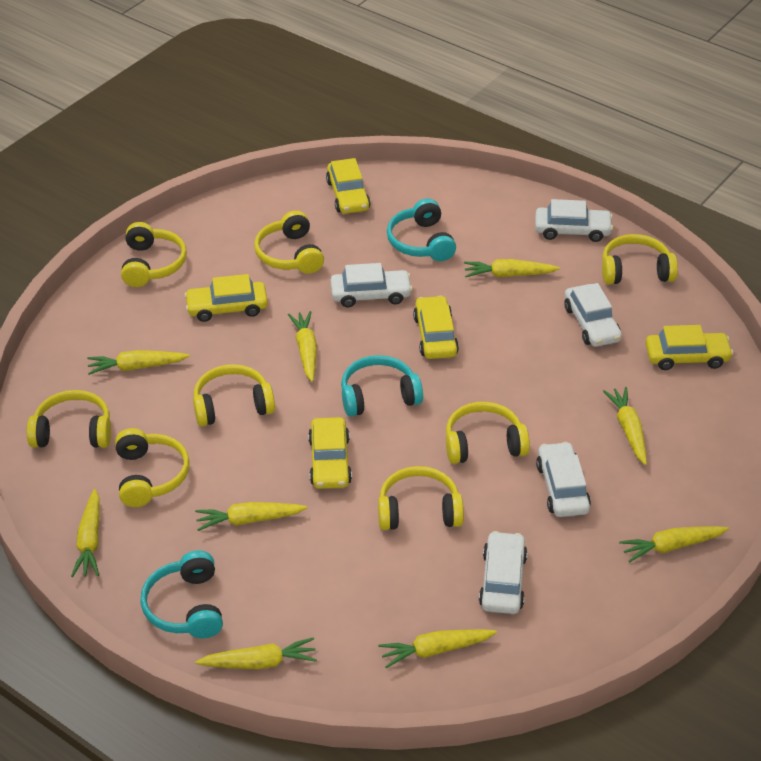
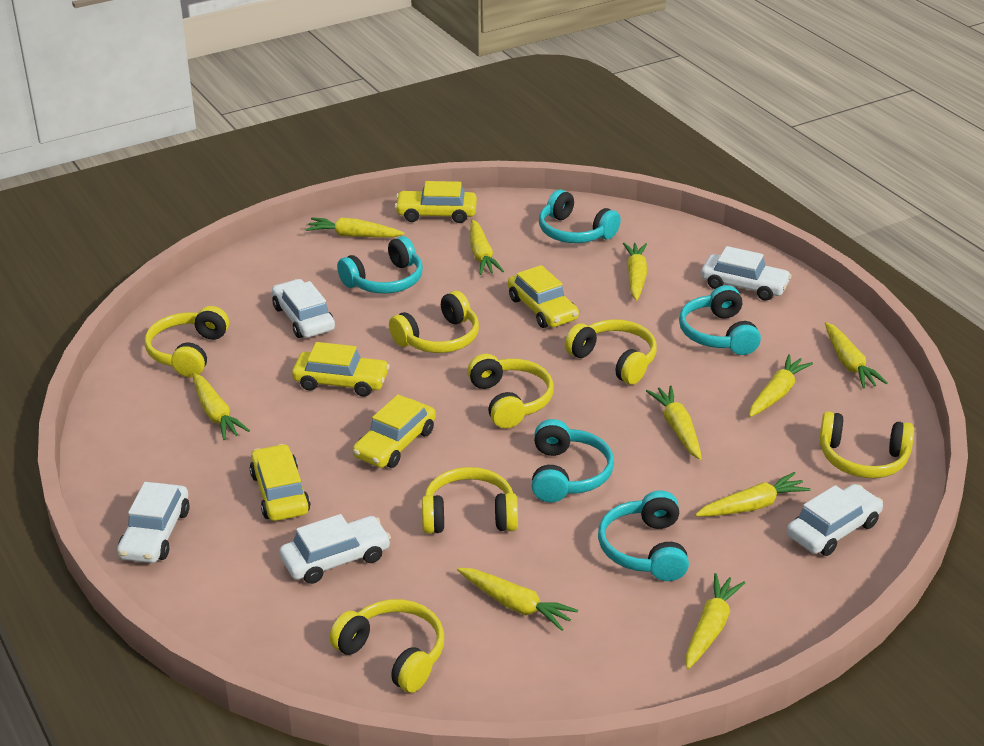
turquoise headphones: [140,550,223,638] [341,355,423,417] [387,198,456,261] = 3 -> [337,236,423,293] [532,419,614,502] [539,189,621,243] [598,490,689,581] [679,285,761,355] = 5
yellow carrot: [71,489,100,577] [87,350,190,375] [195,502,307,531] [195,637,317,669] [288,311,317,382] [378,629,497,668] [464,259,560,277] [603,387,647,465] [619,526,729,563] = 9 -> [192,373,250,440] [306,217,405,238] [457,568,578,631] [470,219,504,275] [623,243,647,301] [646,385,702,460] [686,573,745,669] [695,472,811,516] [749,354,813,417] [825,322,888,389] = 10
yellow headphones: [27,390,111,448] [115,428,190,507] [121,222,187,287] [193,364,275,426] [254,210,324,274] [378,466,464,530] [446,402,530,464] [602,234,678,285] = 8 -> [145,306,229,377] [329,599,444,693] [389,291,479,353] [422,467,518,534] [467,354,554,428] [565,319,657,385] [819,411,914,478] = 7

